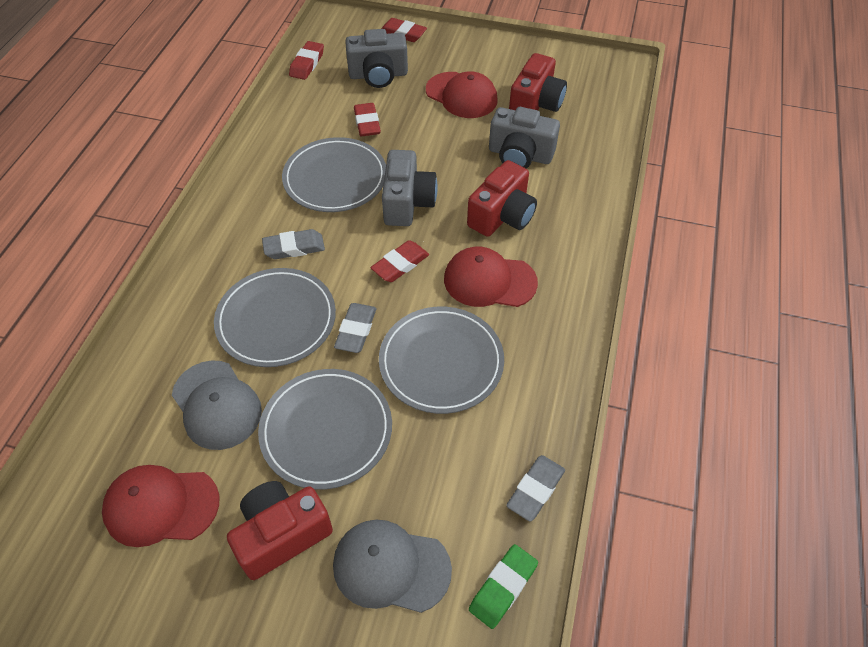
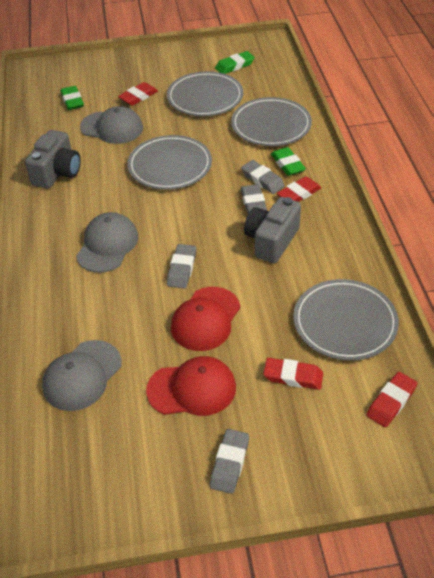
green eraser: [469,544,538,629] = 1 -> [61,86,84,110] [215,51,255,74] [271,147,306,176] = 3
grey camera: [345,29,408,88] [382,150,438,226] [489,107,560,168] = 3 -> [25,130,81,189] [244,197,301,264] = 2
grey cap: [172,360,262,450] [333,520,452,613] = 2 -> [42,340,122,411] [76,212,138,273] [80,106,143,144] = 3
grey eraser: [262,229,325,259] [334,303,376,353] [506,455,565,522] = 3 -> [167,244,196,289] [210,429,249,494] [241,160,285,194] [241,184,267,214] = 4
red camera: [227,481,333,580] [467,160,537,237] [509,53,567,112] = 3 -> none = 0
red cap: [102,465,220,547] [426,71,498,118] [444,247,538,307] = 3 -> [146,356,236,416] [171,287,240,351] = 2

